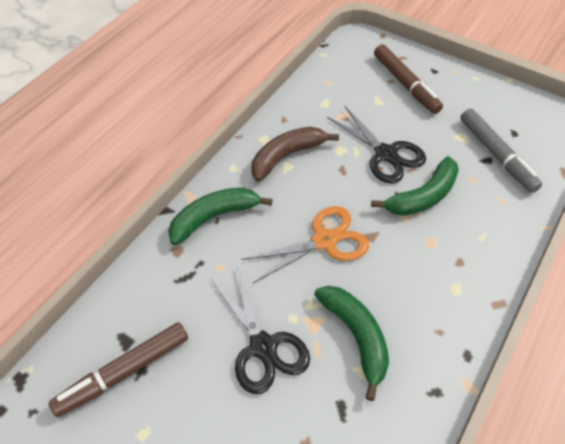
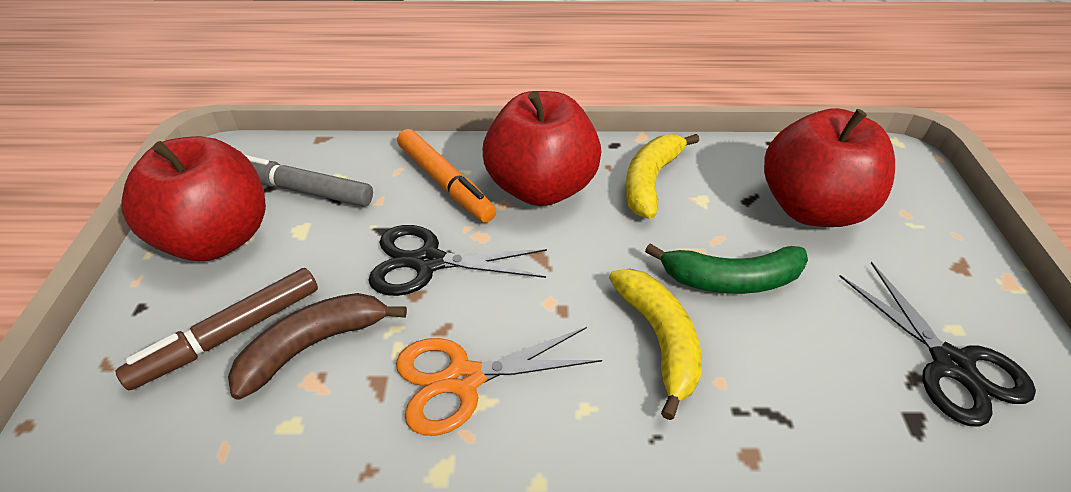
brown marker: [49,322,188,417] [374,44,443,114] = 2 -> [116,268,318,391] = 1
green banana: [168,187,273,245] [314,286,389,401] [371,156,459,216] = 3 -> [645,243,808,294] = 1
orange marker: none = 0 -> [397,129,496,223] = 1
red apple: none = 0 -> [121,136,266,261] [483,91,601,206] [764,108,895,227] = 3
yellow banana: none = 0 -> [609,269,702,420] [625,134,699,219] = 2

